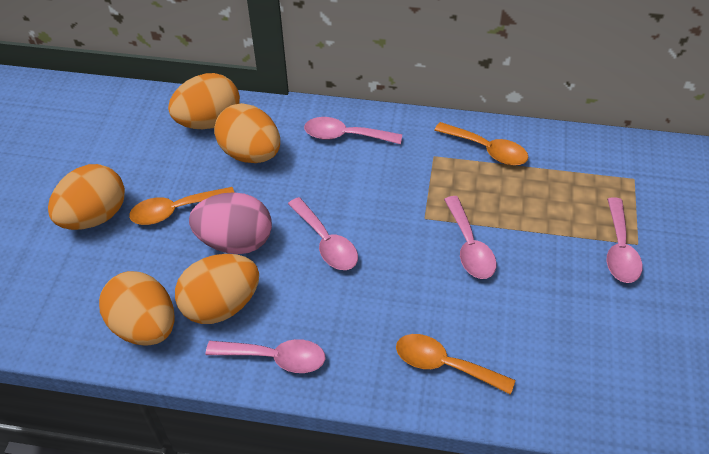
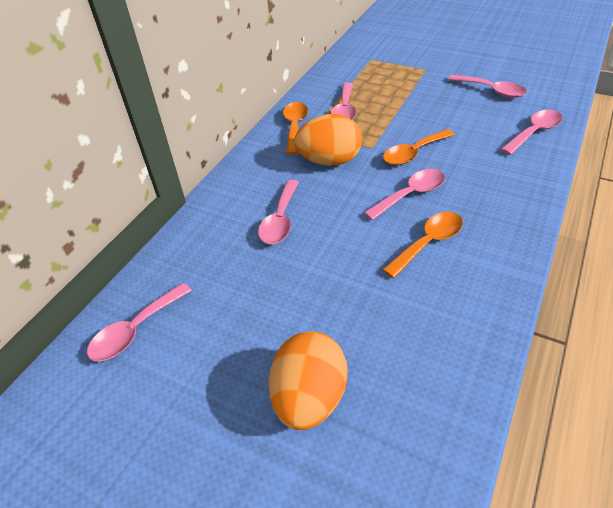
orange egg: [48,164,125,230] [99,271,175,346] [168,73,240,129] [175,254,259,324] [214,103,280,163] = 5 -> [269,331,348,430] [294,114,362,166] = 2
pink egg: [189,192,272,254] = 1 -> none = 0
pink spoon: [206,339,325,373] [288,197,358,270] [304,117,402,144] [444,196,496,279] [607,197,643,283] = 5 -> [87,283,192,361] [258,180,299,244] [331,83,356,120] [364,169,445,220] [448,75,527,98] [501,110,563,155] = 6

